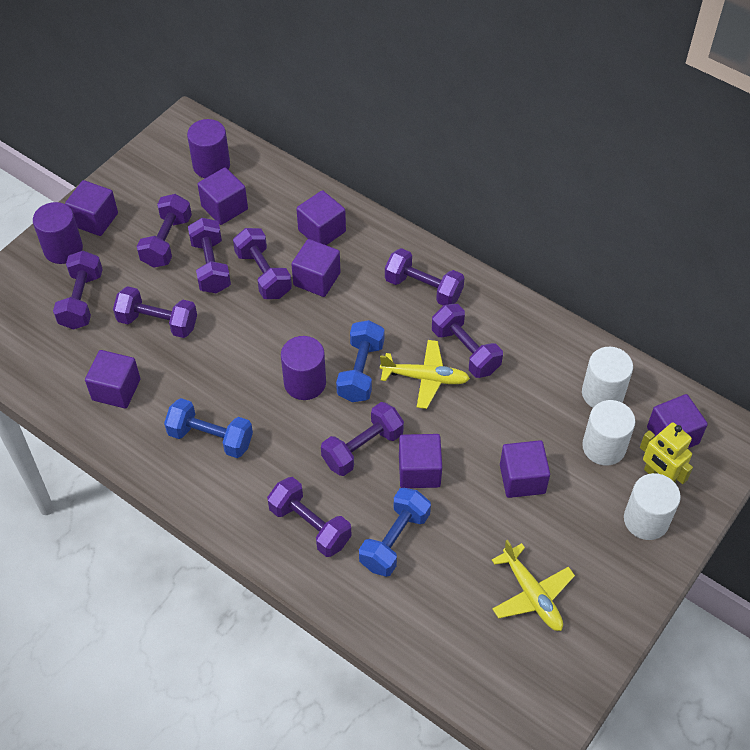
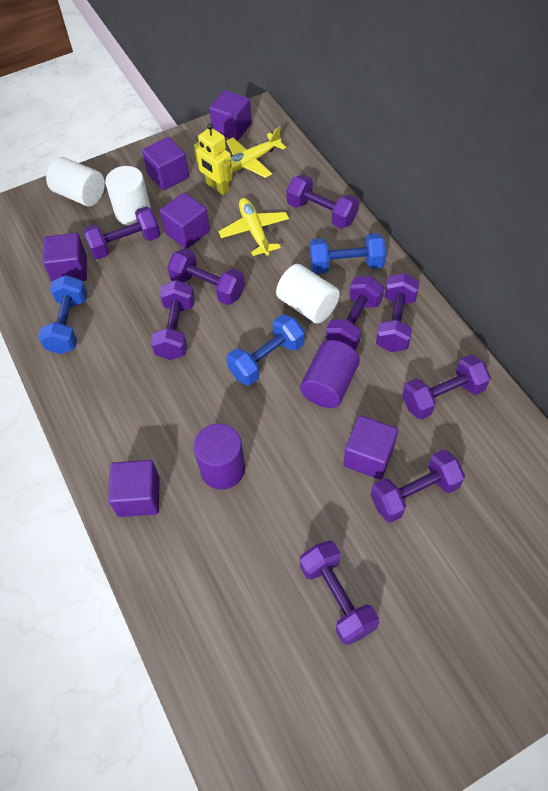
purple cube: [65,180,118,236] [85,350,140,408] [198,167,248,225] [291,239,340,297] [296,190,346,245] [399,434,442,488] [500,440,550,498] [647,394,708,448] = 8 -> [43,233,87,282] [108,460,160,517] [142,137,189,191] [160,193,210,249] [209,90,252,141] [343,416,398,480] = 6
purple cylinder: [33,202,83,264] [187,119,230,178] [281,336,326,400] = 3 -> [194,424,245,490] [300,340,360,408] = 2

